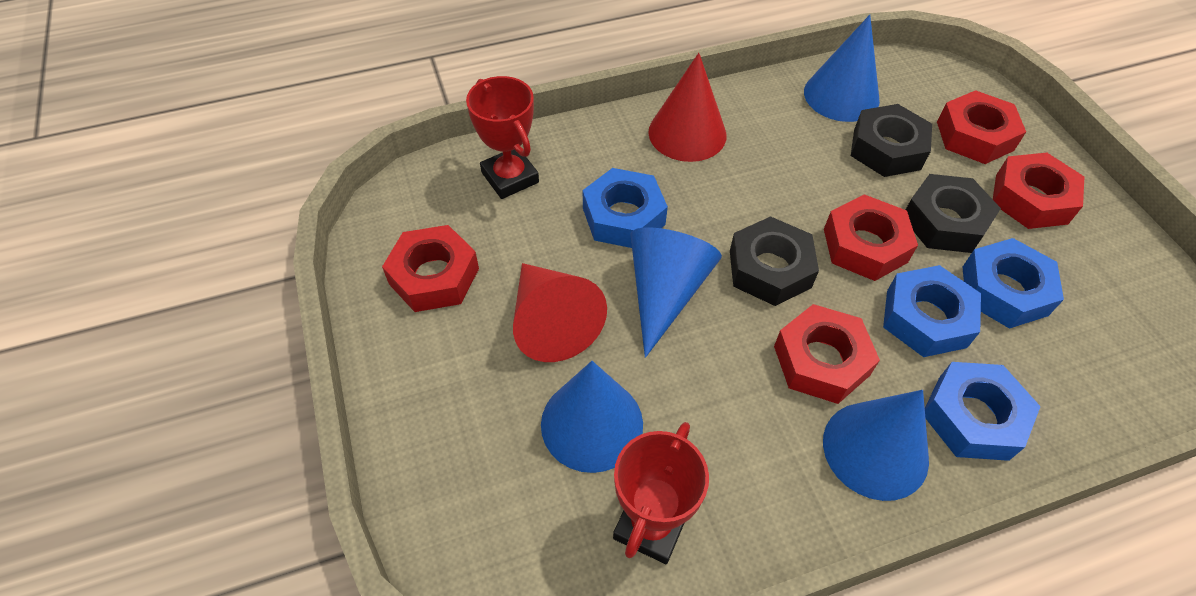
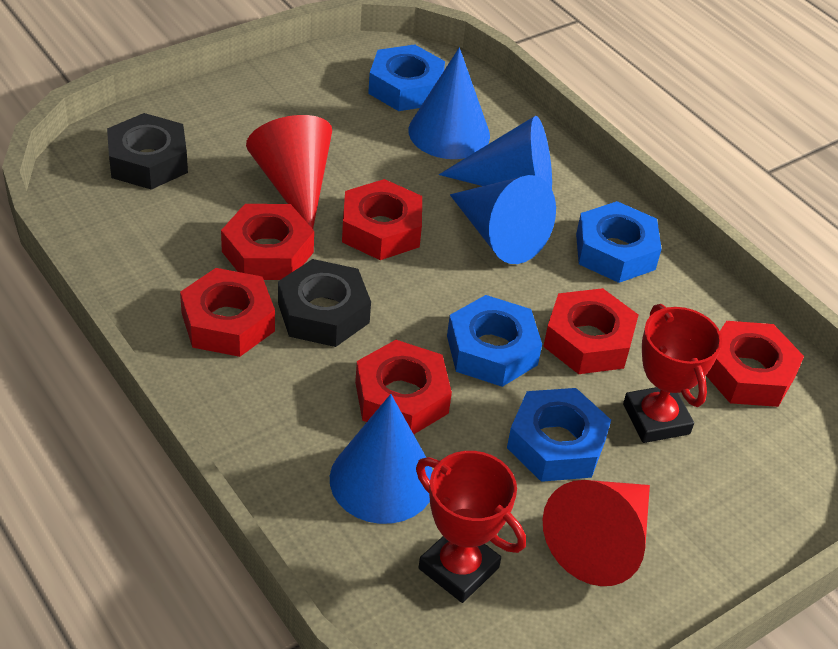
black nut: [730,216,819,306] [851,104,932,177] [906,174,1001,253] = 3 -> [107,113,188,190] [278,259,371,347] = 2
red nut: [382,225,479,312] [774,304,880,404] [824,194,918,281] [937,90,1026,164] [993,153,1084,229] = 5 -> [180,268,275,357] [221,204,314,280] [342,179,422,260] [355,340,452,434] [543,288,638,374] [706,321,804,407] = 6

